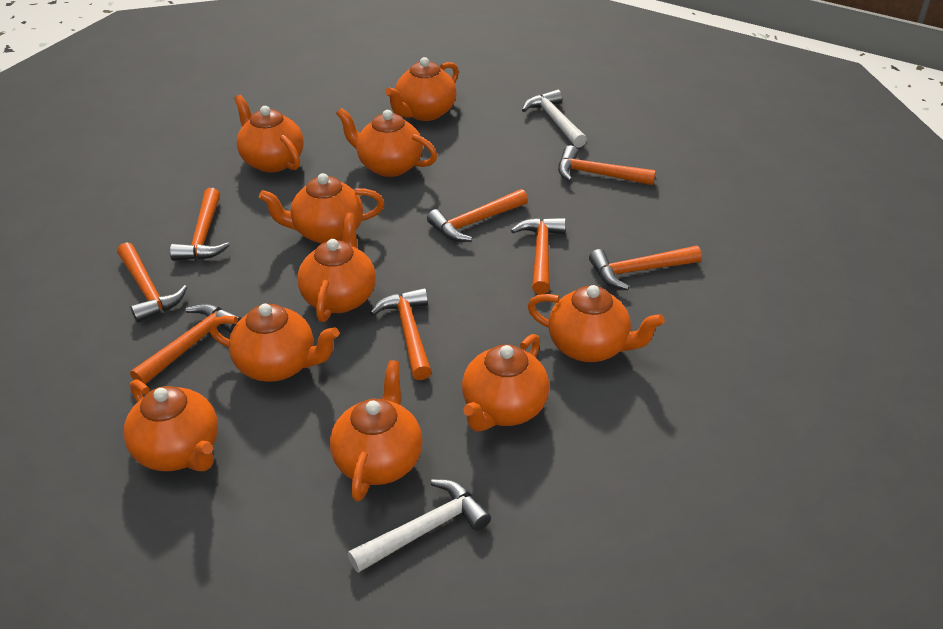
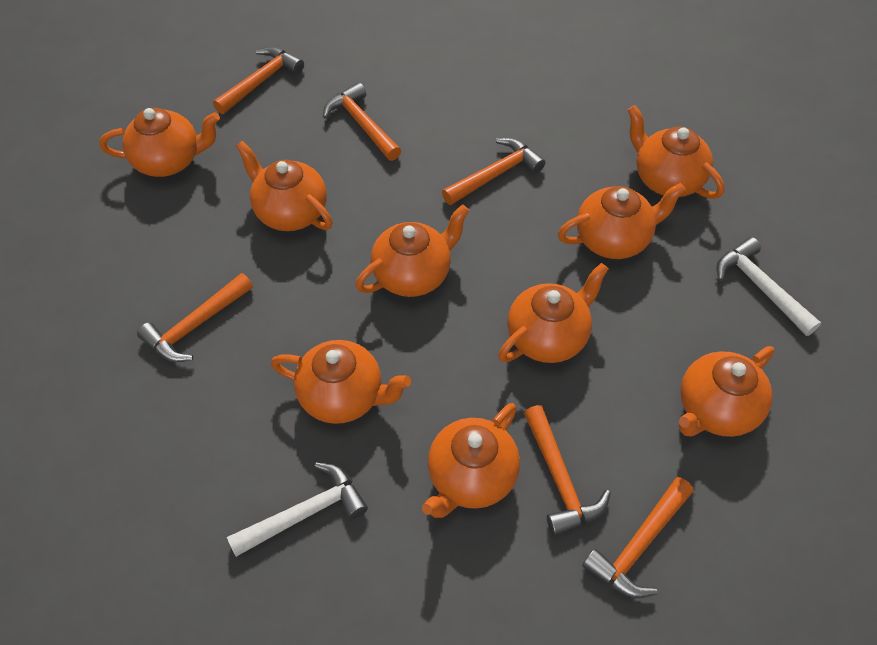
orange hammer: [117,242,187,323] [130,304,242,384] [170,188,230,261] [370,288,432,380] [427,189,528,242] [511,217,566,294] [558,145,656,185] [589,246,702,290] = 8 -> [137,273,253,362] [213,47,304,114] [323,82,401,161] [442,138,545,205] [524,405,611,536] [582,477,693,598] = 6
orange teapot: [123,379,218,471] [209,304,339,382] [234,95,303,173] [259,173,384,244] [297,213,376,322] [330,360,423,501] [336,108,437,177] [385,57,459,121] [462,334,549,432] [527,285,665,362] = 10 -> [99,108,220,177] [236,141,333,231] [271,340,411,424] [356,204,470,297] [422,403,520,518] [498,263,609,363] [558,183,686,259] [627,105,725,199] [679,346,775,437] = 9

